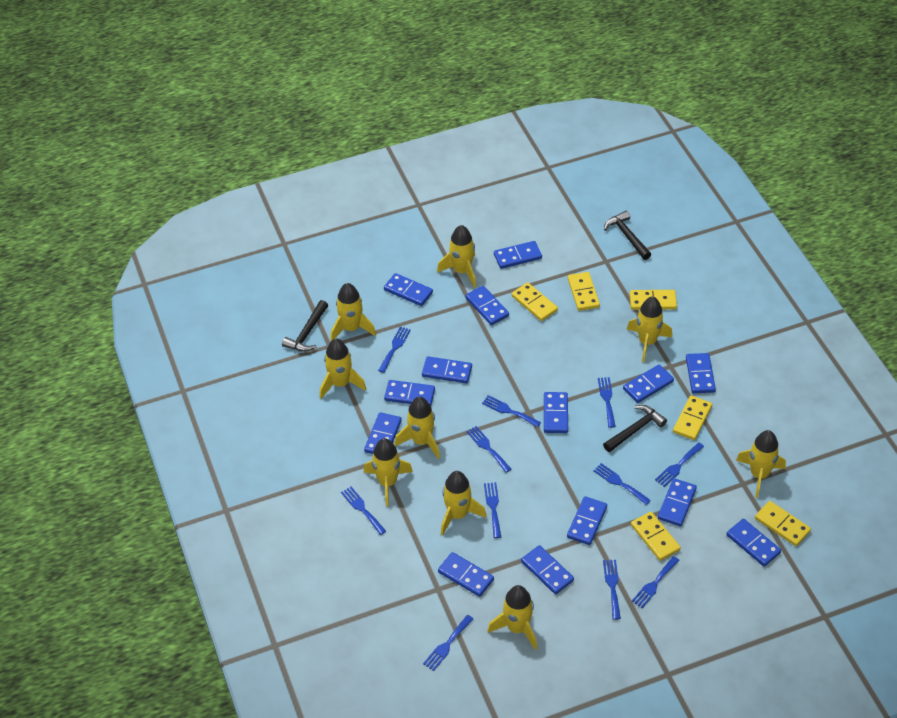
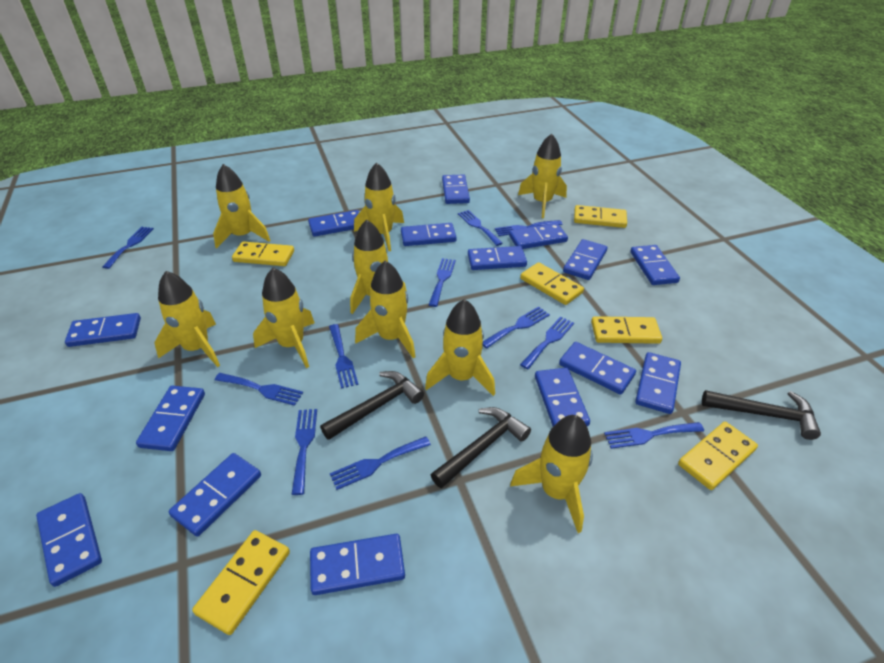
blue domino: [364,412,402,454] [384,273,433,306] [384,380,435,406] [422,356,472,383] [438,552,494,597] [466,286,509,325] [494,241,542,269] [521,545,574,594] [544,392,568,433] [567,496,607,545] [623,364,674,403] [658,478,697,526] [686,353,716,393] [726,519,781,567] = 14 -> [36,493,102,587] [65,313,141,347] [136,385,205,451] [169,453,261,537] [308,210,359,237] [310,534,405,595] [401,223,457,246] [442,174,470,204] [468,246,527,270] [509,223,568,249] [535,368,590,427] [559,342,636,395] [563,239,607,280] [630,245,680,285] [635,352,681,414] = 15

